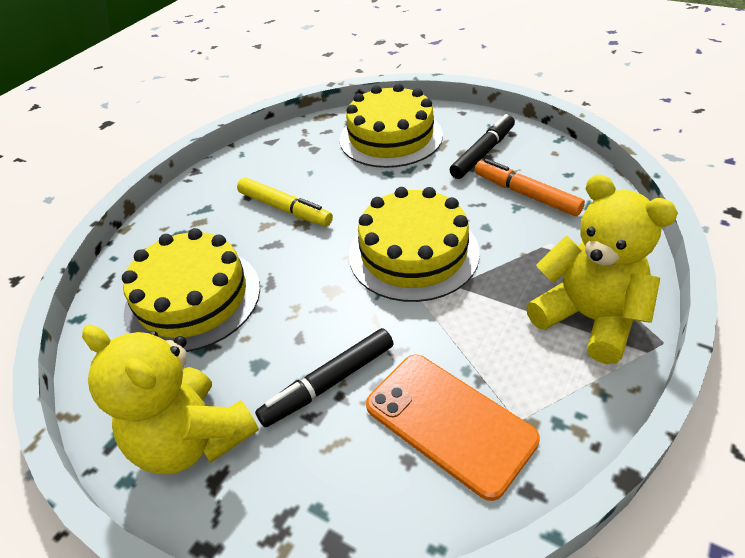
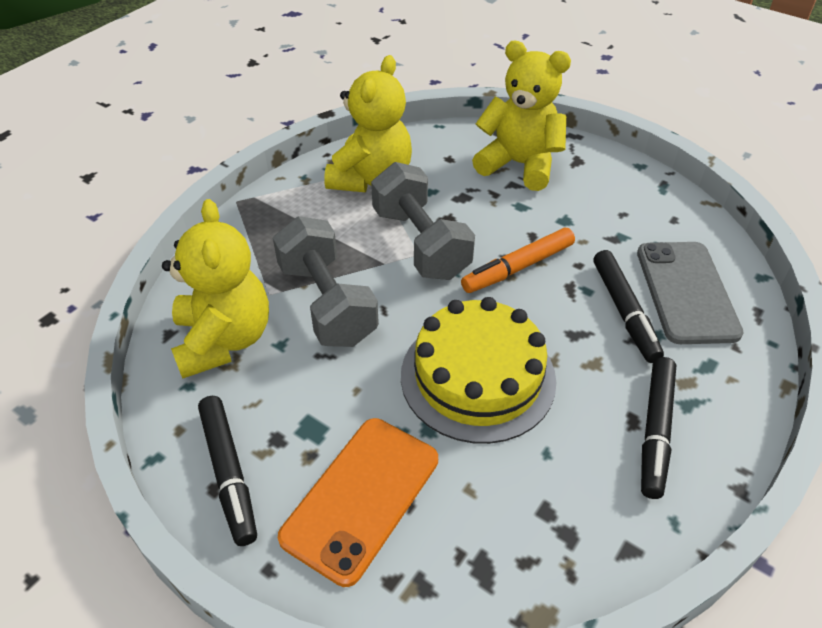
black marker: [255,328,394,427] [450,114,515,179] = 2 -> [198,396,257,546] [594,250,664,363] [641,357,676,499] = 3
grey dumbbell: none = 0 -> [273,216,379,347] [371,162,475,280] = 2
grey phone: none = 0 -> [637,242,744,344] = 1
yellow cake: [122,228,260,352] [339,83,443,168] [349,187,480,302] = 3 -> [401,297,557,444] = 1
yellow marker: [237,178,333,226] = 1 -> none = 0
yellow teddy bear: [82,325,259,474] [526,175,678,364] = 2 -> [162,199,269,379] [324,55,412,192] [472,41,571,191] = 3

